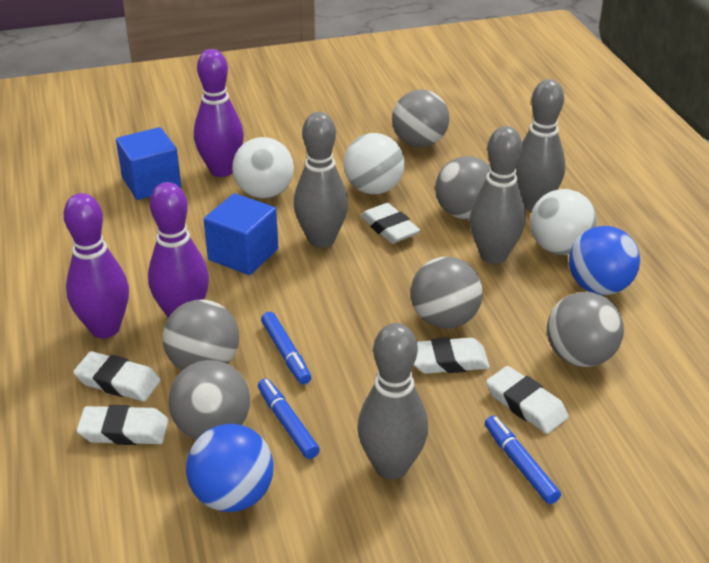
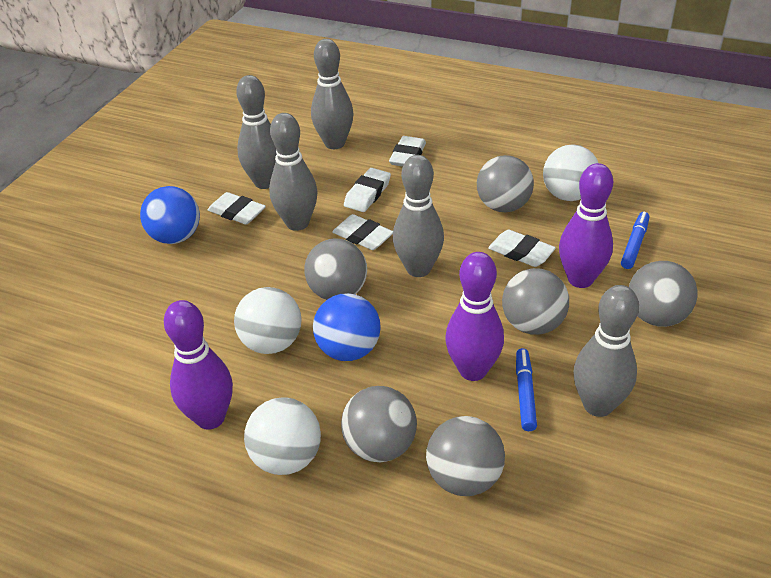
blue cube: [116,127,181,200] [204,193,278,275] = 2 -> none = 0
blue marker: [258,378,320,459] [261,312,311,385] [485,416,561,504] = 3 -> [516,348,537,431] [621,212,649,269] = 2
grey bowling pin: [294,112,348,248] [357,323,428,480] [469,126,526,264] [515,79,566,211] = 4 -> [236,75,277,189] [269,113,318,231] [311,39,354,149] [393,155,444,277] [573,285,639,417] = 5

